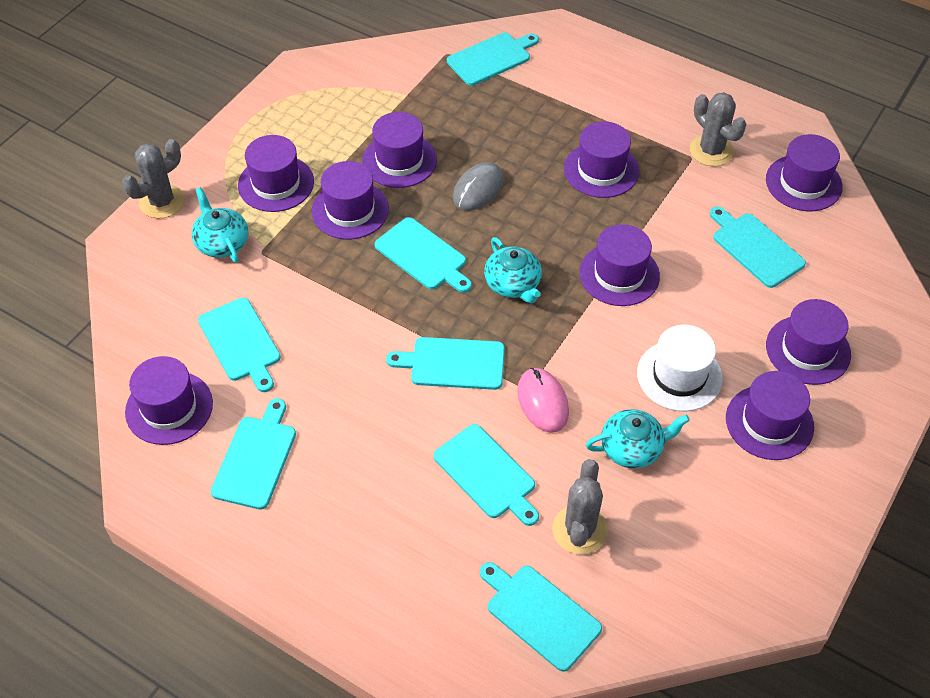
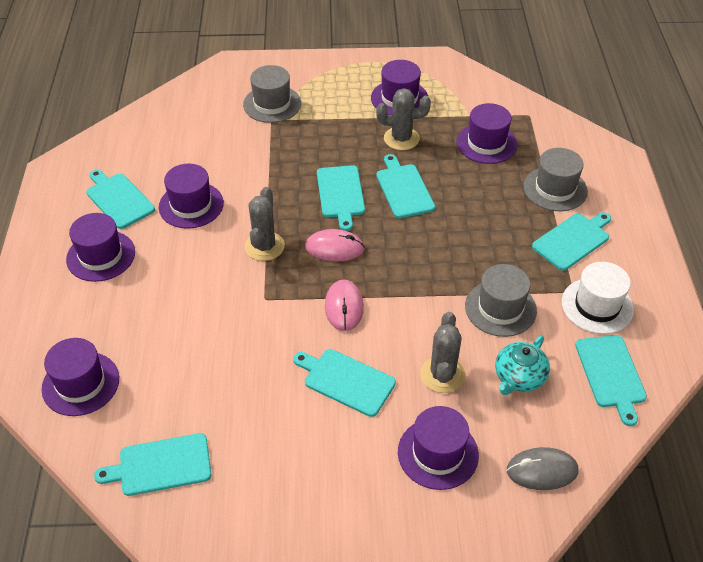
grey hat: none = 0 -> [243,65,301,123] [465,264,537,337] [523,148,588,211] = 3
pink mouse: [517,368,569,433] = 1 -> [305,229,365,261] [325,279,364,331] = 2
purple hat: [125,356,213,445] [238,135,314,212] [312,161,389,239] [362,112,437,188] [564,121,639,198] [579,224,660,306] [726,371,814,460] [766,134,843,211] [766,299,851,385] = 9 -> [42,338,119,416] [66,213,135,282] [159,163,224,229] [371,60,428,115] [398,406,479,490] [457,103,517,164] = 6
turquoise cutting board: [198,298,281,392] [211,398,296,510] [374,217,472,293] [386,337,505,390] [434,424,539,526] [447,33,539,86] [480,562,602,672] [710,207,806,288] = 8 -> [86,169,155,229] [94,433,211,496] [293,349,396,417] [317,165,365,231] [376,154,435,218] [532,212,611,271] [575,335,647,426] = 7
turquoise teapot: [192,187,248,263] [484,237,542,303] [586,409,690,469] = 3 -> [495,335,550,395] = 1

